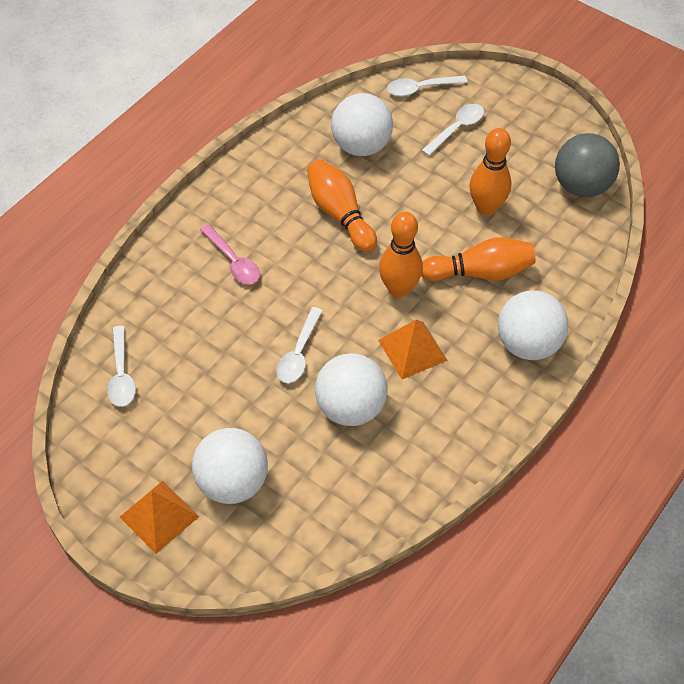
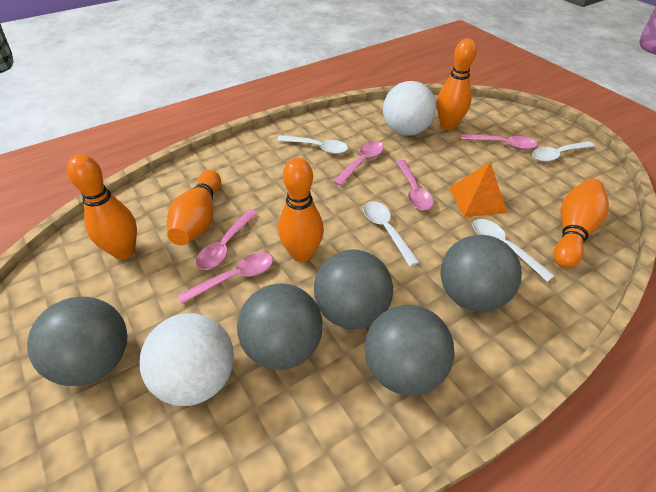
grey ball: [555,133,620,197] = 1 -> [27,296,127,386] [237,283,323,370] [314,249,393,329] [365,305,455,396] [441,235,522,312] = 5
orange bowling pin: [307,159,377,252] [379,212,423,298] [421,237,536,281] [469,128,512,216] = 4 -> [67,154,137,260] [167,170,221,246] [278,158,324,262] [437,38,477,130] [553,178,609,268] = 5
orange pyramid: [120,481,199,554] [378,319,448,379] = 2 -> [449,162,507,217] = 1
pink spoon: [200,224,260,284] = 1 -> [178,252,273,304] [196,209,257,270] [333,141,384,186] [396,160,433,210] [461,134,538,150] = 5
white ball: [192,428,268,504] [315,353,387,426] [331,93,393,156] [498,290,568,360] = 4 -> [139,313,234,406] [383,81,436,136] = 2

